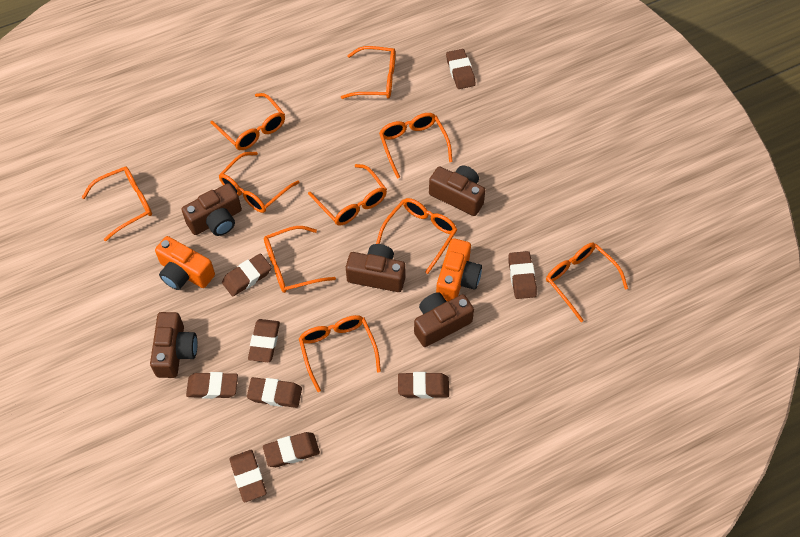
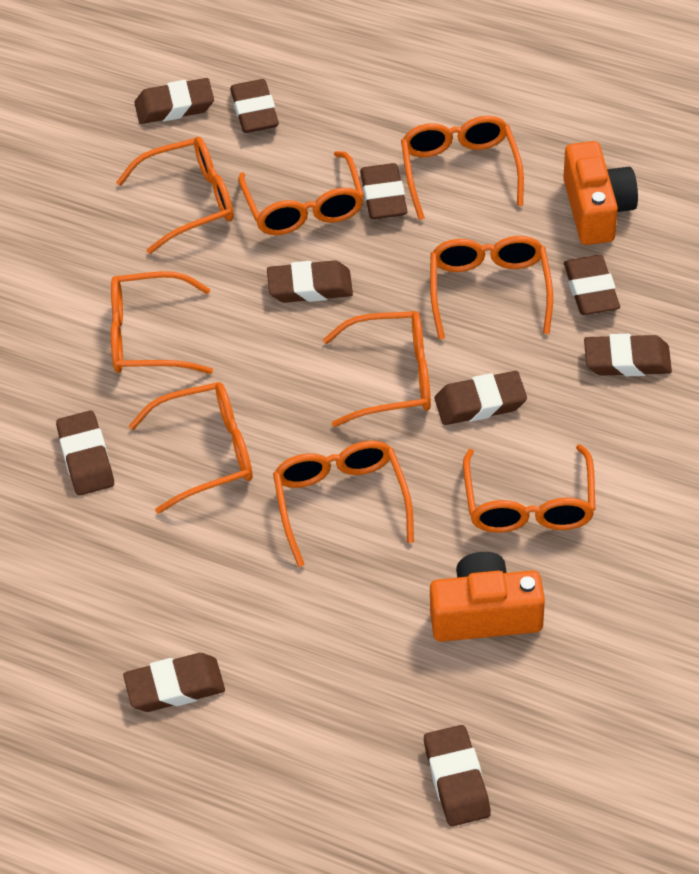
brown camera: [150,312,197,378] [181,183,242,236] [346,244,406,292] [414,292,474,347] [429,166,486,216] = 5 -> none = 0
brown eraser: [186,372,238,399] [222,253,272,297] [230,450,267,502] [247,377,302,408] [248,319,280,362] [263,432,320,467] [398,372,449,398] [446,49,476,89] [508,251,537,299] = 9 -> [56,411,114,496] [123,653,225,712] [134,78,214,124] [230,79,279,133] [267,260,353,303] [360,163,408,219] [424,725,491,826] [435,371,527,425] [564,255,620,315] [584,334,672,376] = 10
orange glasses: [81,167,152,242] [210,93,285,150] [219,152,299,213] [264,226,336,293] [299,315,381,392] [308,164,387,226] [341,46,395,99] [376,198,457,274] [379,113,453,179] [546,243,628,322] = 10 -> [111,271,213,374] [116,137,234,254] [129,382,253,514] [238,151,364,235] [273,441,414,567] [323,311,431,427] [401,116,524,220] [430,236,553,340] [463,444,595,533] = 9

